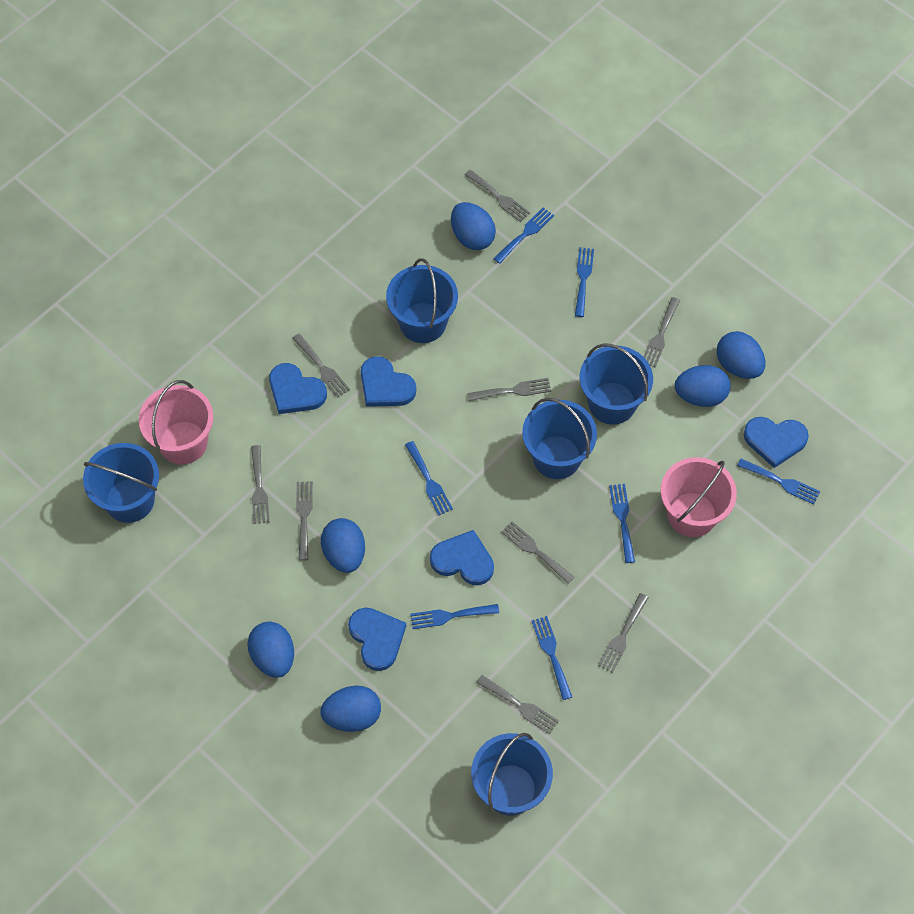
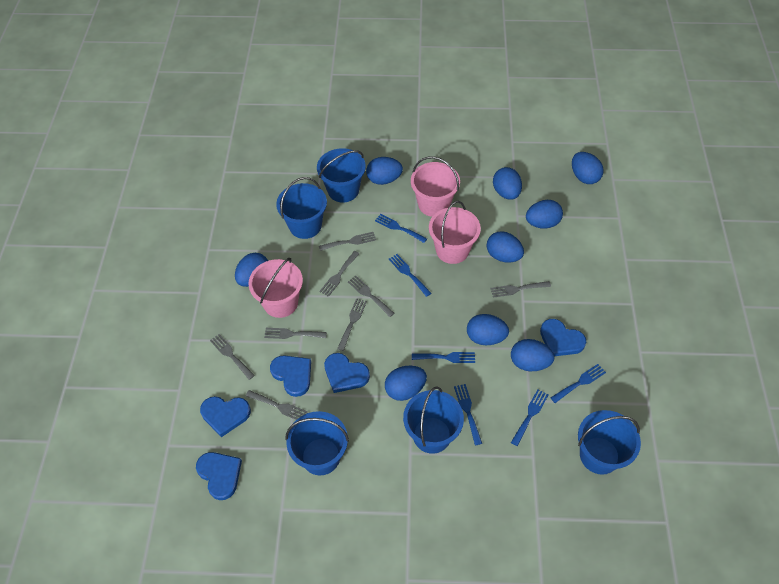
blue egg: [247,622,294,678] [320,686,381,732] [321,518,365,573] [451,202,496,250] [675,365,731,407] [717,331,765,379] = 6 -> [235,253,268,287] [366,157,403,185] [385,366,427,401] [467,314,509,345] [487,231,524,263] [493,167,522,200] [511,339,555,371] [526,200,563,229] [572,152,604,184] = 9
blue fork: [405,441,453,515] [410,604,499,629] [493,207,554,264] [532,616,572,700] [575,247,594,317] [609,484,635,563] [737,459,820,504] = 7 -> [375,214,427,243] [389,254,431,297] [412,352,475,363] [454,384,482,445] [511,389,549,446] [551,364,606,403] = 6
grey fork: [251,445,270,524] [292,333,350,398] [296,482,313,561] [465,169,530,222] [467,378,551,401] [476,675,559,734] [501,522,575,584] [598,593,649,673] [643,297,680,367] = 9 -> [210,334,255,380] [246,390,308,420] [264,328,327,339] [319,232,376,251] [319,251,359,297] [337,298,367,351] [348,276,394,317] [490,281,551,298] = 8
pink bucket: [139,380,213,465] [660,457,737,537] = 2 -> [248,258,303,318] [411,156,460,217] [429,201,481,264] = 3

